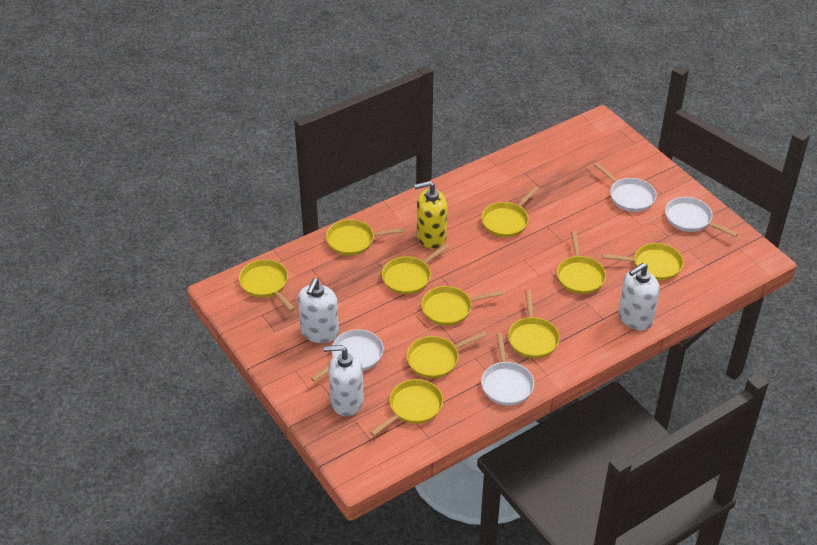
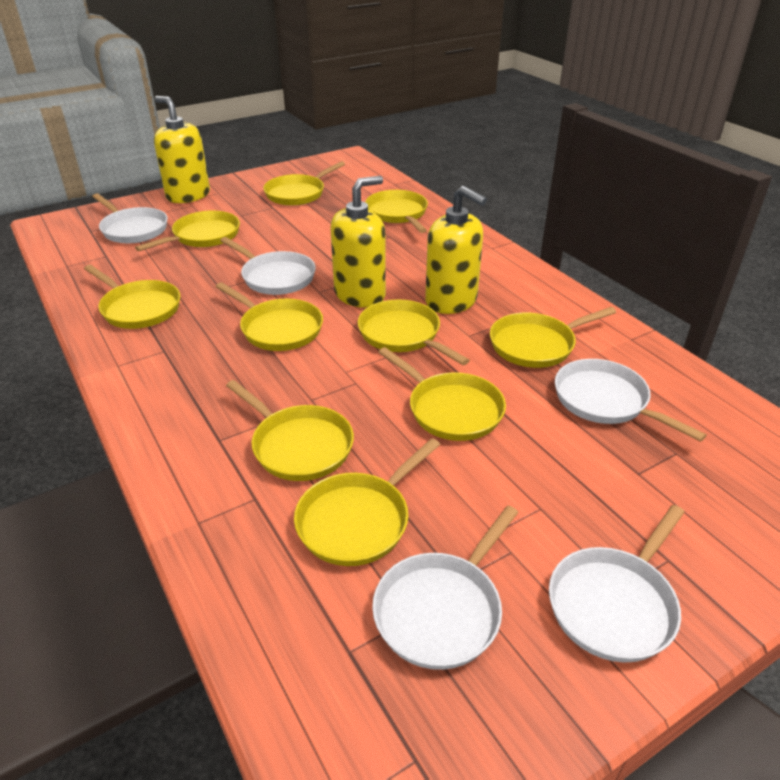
white pan: [311,329,383,382] [481,333,534,405] [594,163,657,212] [665,197,738,237] = 4 -> [92,193,168,243] [220,237,316,295] [372,506,518,670] [549,505,685,663] [555,359,707,442] = 5
white soap dispenser: [298,278,339,343] [323,345,364,416] [618,263,660,330] = 3 -> none = 0
yellow soap dispenser: [414,181,447,249] = 1 -> [154,96,210,203] [330,176,386,308] [425,186,487,314] = 3

